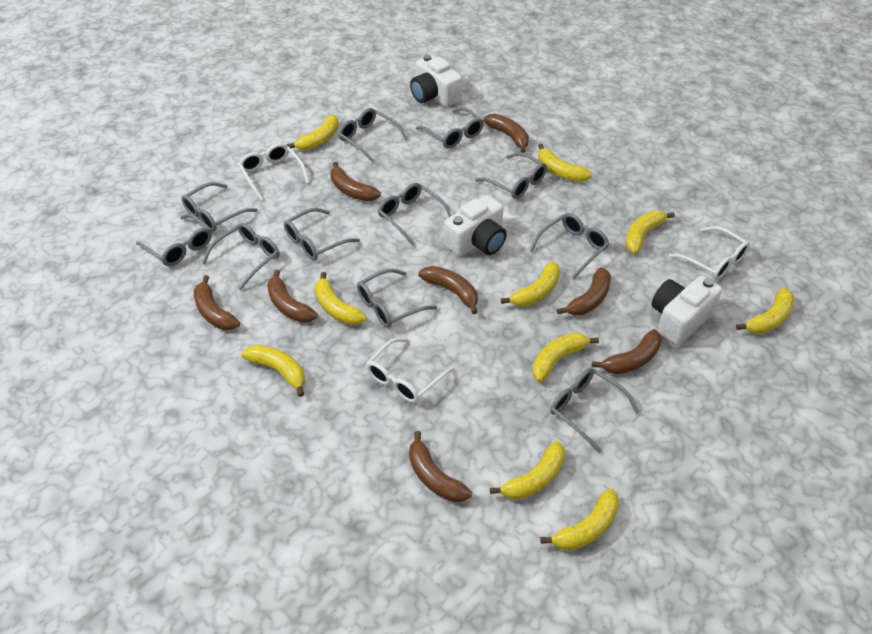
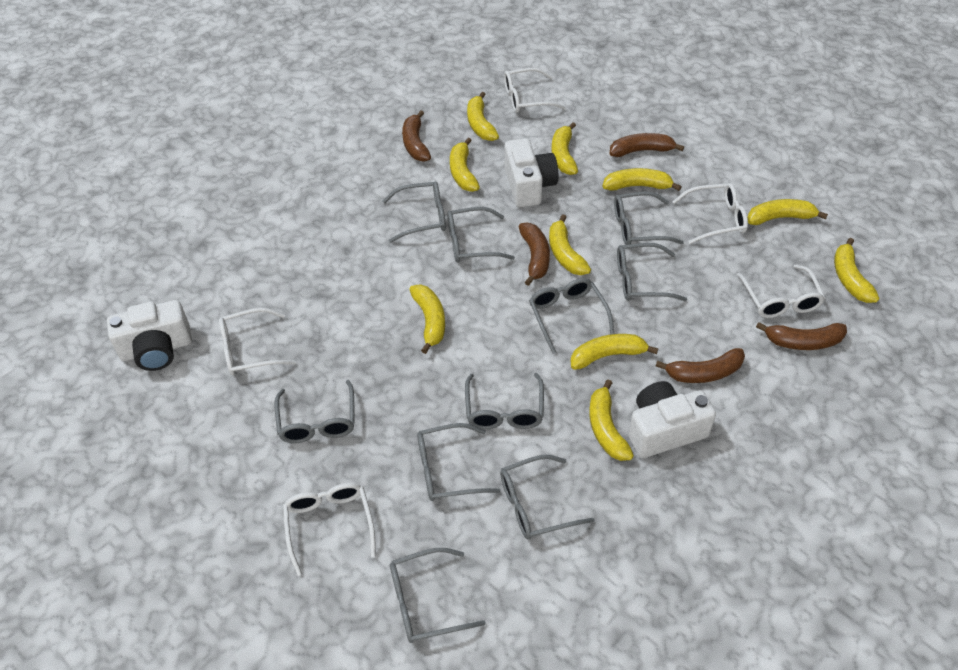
brown banana: [194,275,240,330] [267,270,318,323] [330,162,381,201] [409,431,472,502] [418,266,478,314] [484,114,529,153] [557,267,611,316] [592,329,662,374] = 8 -> [402,110,431,162] [519,223,550,286] [609,133,684,157] [656,348,745,383] [756,322,847,350] = 5
grey glasses: [136,213,212,266] [182,182,258,232] [202,223,280,290] [284,208,360,260] [338,108,408,163] [357,268,437,328] [378,183,452,245] [416,107,484,149] [475,152,547,199] [529,213,609,279] [550,368,640,453] = 11 -> [275,380,355,443] [382,182,446,243] [390,548,486,643] [417,423,501,501] [447,207,515,263] [465,373,544,429] [500,455,595,539] [529,278,614,354] [614,192,684,245] [617,243,687,301] = 10
white glasses: [238,143,309,201] [366,338,455,403] [669,226,750,280] = 3 -> [219,308,296,375] [283,483,376,576] [504,68,566,113] [672,183,748,244] [737,265,825,318] = 5

